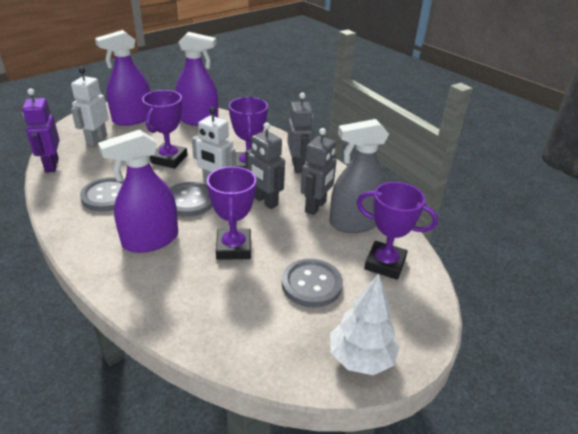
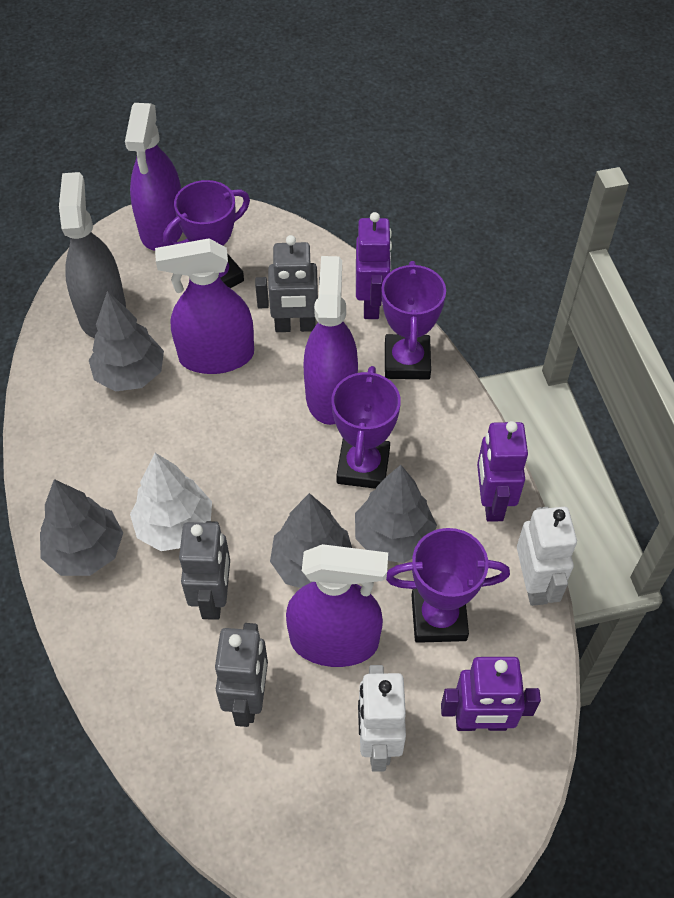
grey button: [80,177,125,212] [170,182,213,217] [282,259,343,308] = 3 -> none = 0
grey tree: none = 0 -> [40,479,123,576] [89,291,164,391] [270,493,352,588] [355,465,437,563] = 4
purple robot: [22,89,60,173] = 1 -> [356,212,392,319] [441,657,541,731] [477,421,528,522] = 3
purple spray bottle: [95,30,150,126] [98,130,178,253] [175,32,218,126] = 3 -> [125,103,183,251] [155,238,254,374] [286,544,388,667] [304,256,358,425] = 4

